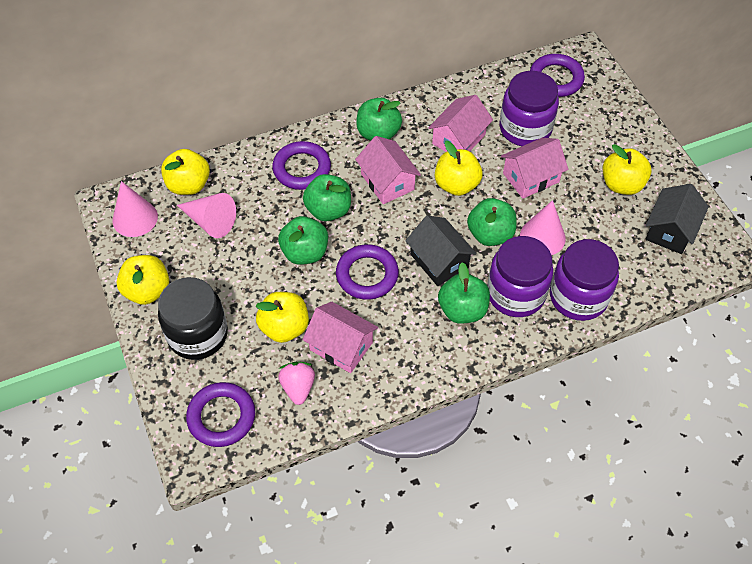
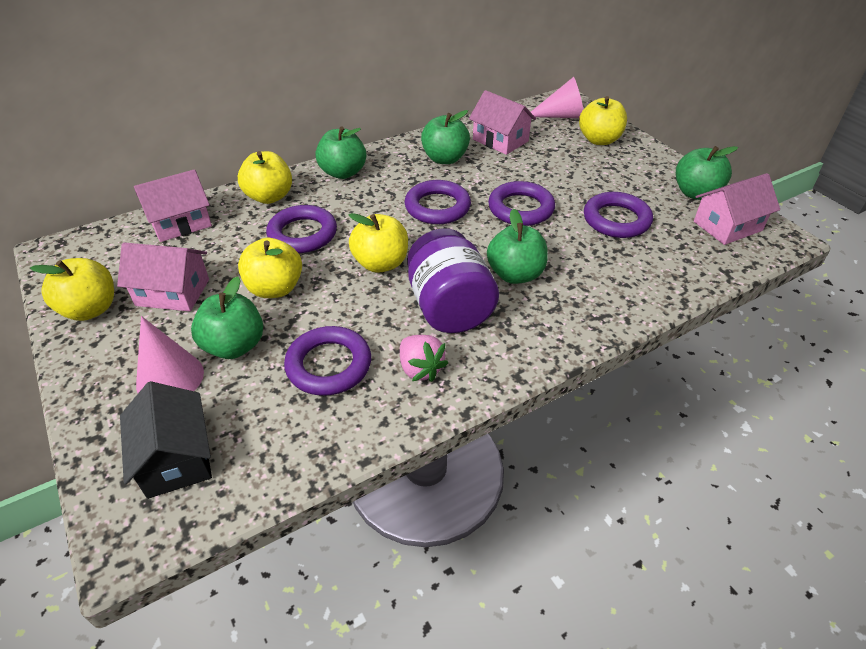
black house: [405,216,477,286] [645,184,709,254] = 2 -> [120,381,212,499] = 1
black jar: [158,277,228,360] = 1 -> none = 0
pink cone: [113,181,158,237] [177,193,236,238] [520,200,566,255] = 3 -> [136,316,204,393] [531,77,584,118] = 2
purple jar: [487,236,553,317] [500,71,559,146] [550,239,619,321] = 3 -> [407,228,499,333] = 1
purple ring: [186,382,255,447] [272,141,331,190] [336,244,399,300] [530,54,585,97] = 4 -> [266,205,337,253] [284,326,371,396] [405,180,471,224] [488,181,555,226] [584,192,653,238] = 5

